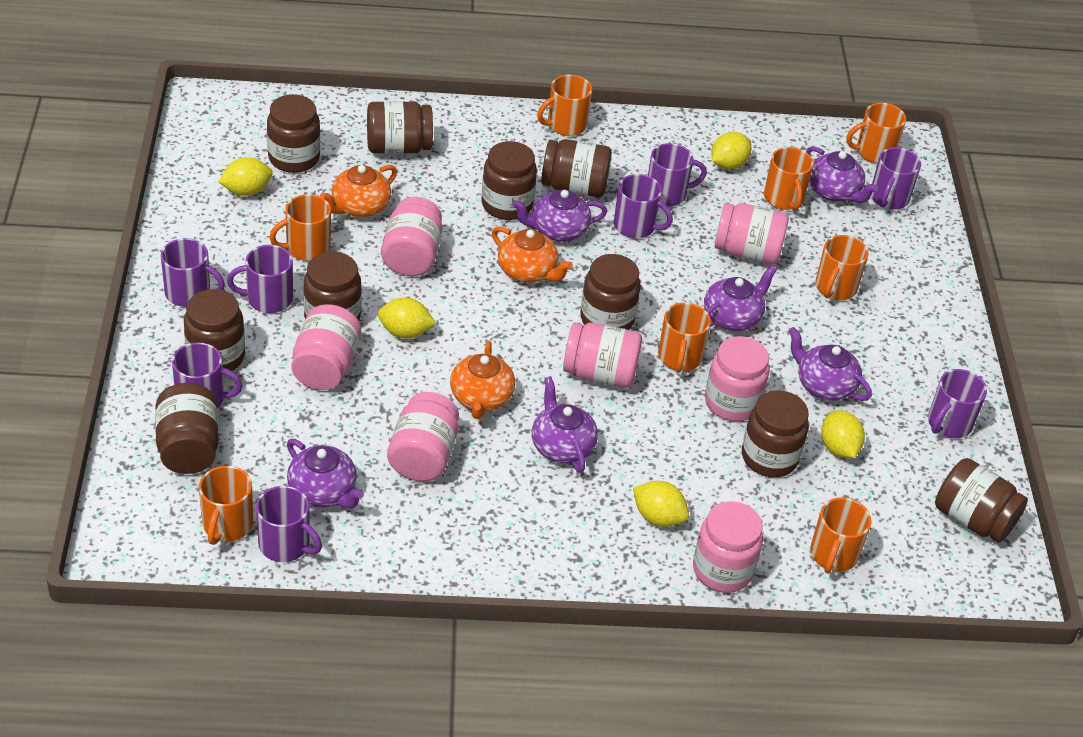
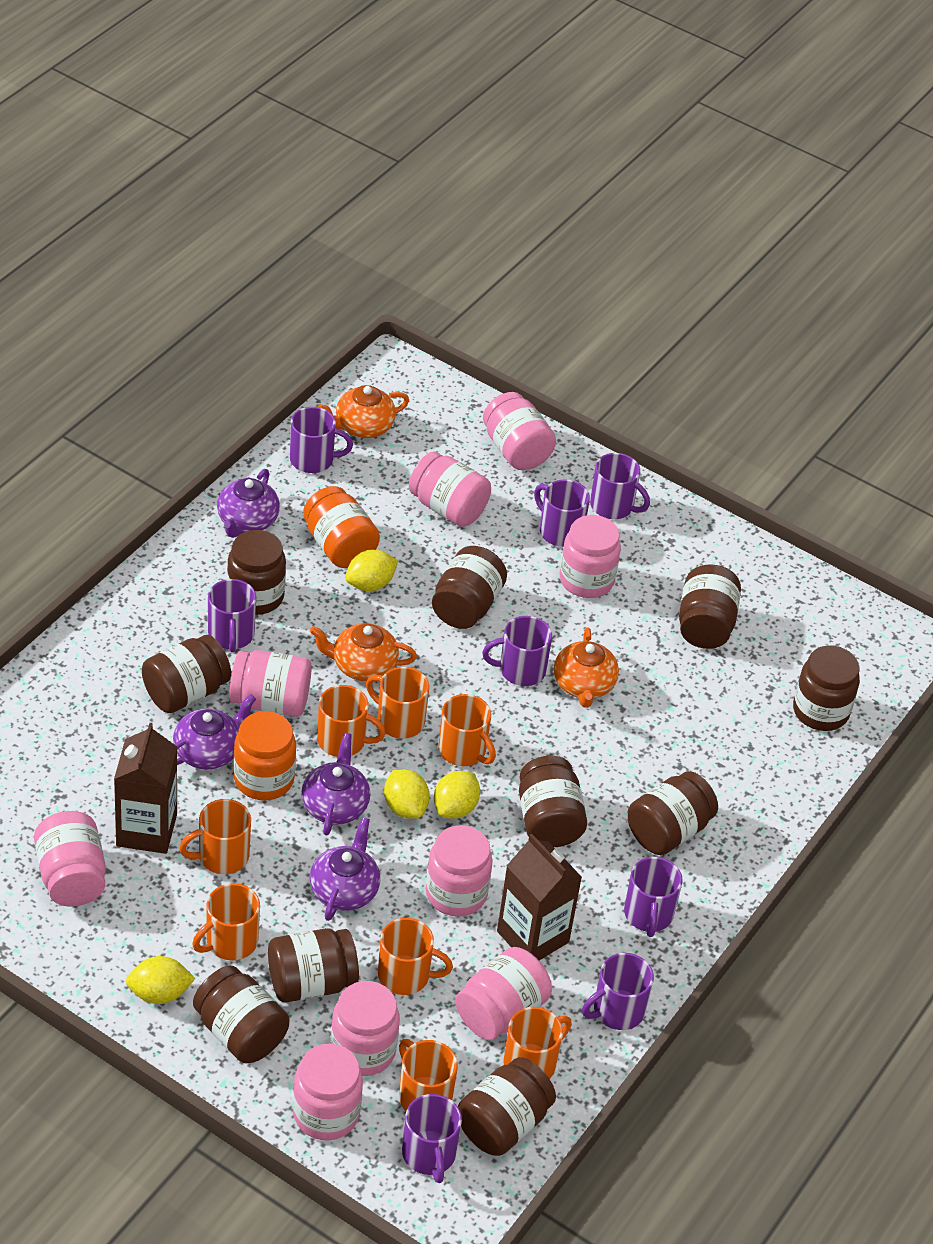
brown carton: none = 0 -> [114,723,177,854] [497,834,582,960] = 2
orange jar: none = 0 -> [233,711,296,800] [303,486,380,568] = 2
pink jar: [292,304,361,390] [381,197,443,276] [387,392,459,481] [563,322,642,388] [693,501,763,593] [705,336,770,421] [715,203,789,264] = 7 -> [34,811,106,906] [229,650,312,717] [293,1044,363,1140] [330,981,400,1076] [409,451,491,527] [426,825,493,917] [455,947,552,1040] [483,392,556,470] [560,515,621,598] = 9
purple teapot: [287,439,364,509] [512,189,607,242] [532,376,598,473] [704,265,777,331] [788,327,872,401] [806,146,878,203] = 6 -> [173,694,256,770] [217,469,280,538] [301,733,370,835] [310,817,380,921] = 4
yellow lemon: [218,157,273,196] [378,297,436,339] [633,481,689,527] [711,132,751,169] [821,410,865,458] = 5 -> [126,956,195,1004] [345,550,398,591] [384,769,430,819] [434,771,480,819] = 4

